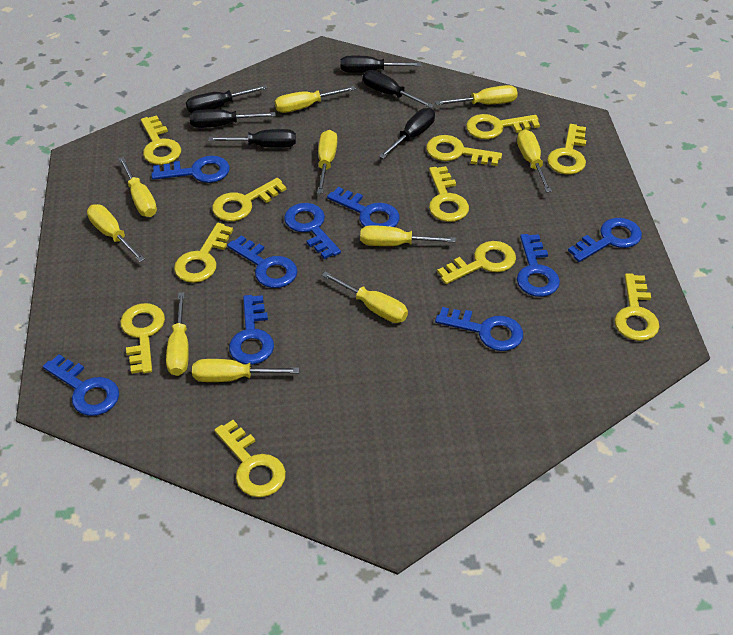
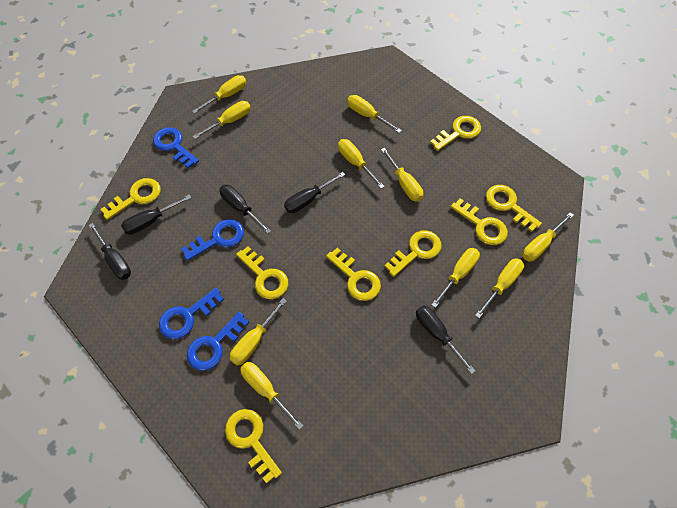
black screwdriver: [186,85,267,113] [190,109,276,128] [208,129,296,148] [341,56,421,73] [363,70,434,108] [379,108,435,159] = 6 -> [89,223,131,280] [121,194,192,235] [219,185,271,234] [284,172,346,213] [416,305,475,374] = 5
blue key: [43,354,119,416] [151,156,230,183] [227,235,298,288] [229,295,274,365] [284,203,341,259] [327,187,400,227] [435,307,523,351] [517,234,560,297] [568,218,642,262] = 9 -> [153,127,199,168] [159,288,224,339] [181,219,244,261] [187,312,249,371] = 4
yellow key: [120,303,165,374] [141,115,181,165] [174,223,233,283] [212,178,287,221] [214,420,286,497] [426,135,502,166] [429,166,469,222] [437,241,516,284] [466,114,540,139] [547,124,586,175] [614,273,659,341] = 11 -> [101,178,161,220] [225,409,282,483] [236,246,288,299] [326,248,381,301] [384,230,442,277] [430,116,481,151] [451,198,508,245] [486,185,542,232] = 8

